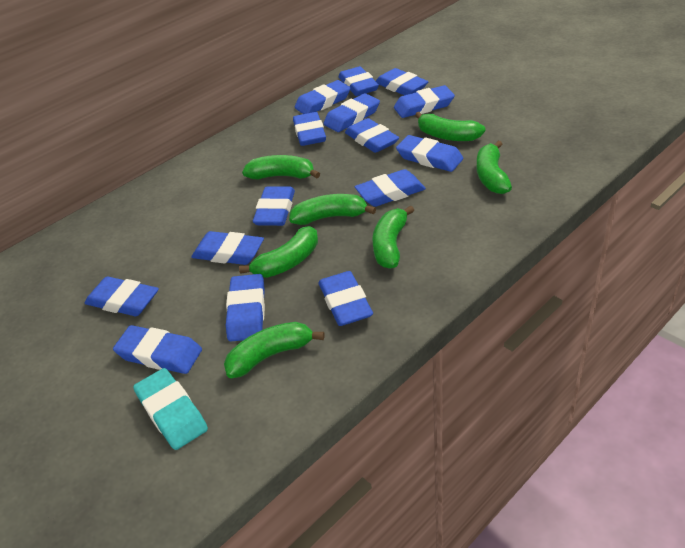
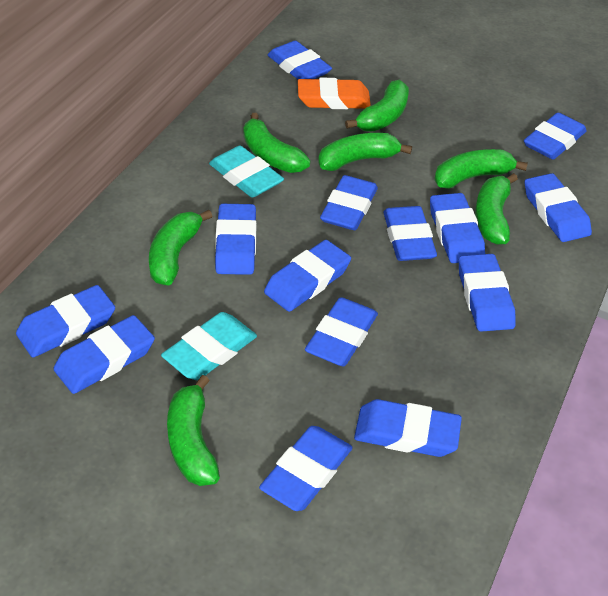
blue eraser: [84,277,159,316] [113,325,202,374] [192,231,264,265] [226,274,265,342] [253,187,295,226] [293,112,326,146] [295,80,351,114] [319,271,373,326] [323,93,380,132] [338,66,379,96] [345,118,399,153] [355,169,426,207] [376,68,429,95] [394,85,455,118] [396,135,463,172] = 15 -> [16,285,115,358] [53,315,155,394] [215,204,256,275] [259,426,353,511] [264,240,351,312] [268,41,332,79] [305,297,378,366] [320,175,378,230] [354,399,462,457] [383,206,437,261] [430,193,485,263] [459,254,516,331] [524,113,587,160] [525,173,592,242] = 14
orange eraser: none = 0 -> [298,78,371,109] = 1
turquoise eraser: [133,368,208,450] = 1 -> [161,312,257,380] [209,146,284,198] = 2

